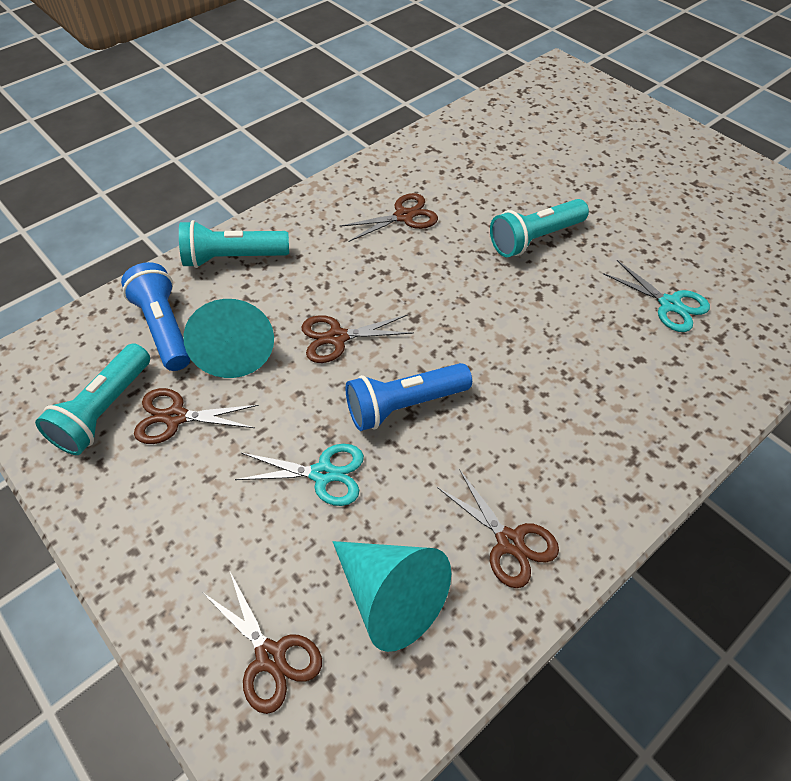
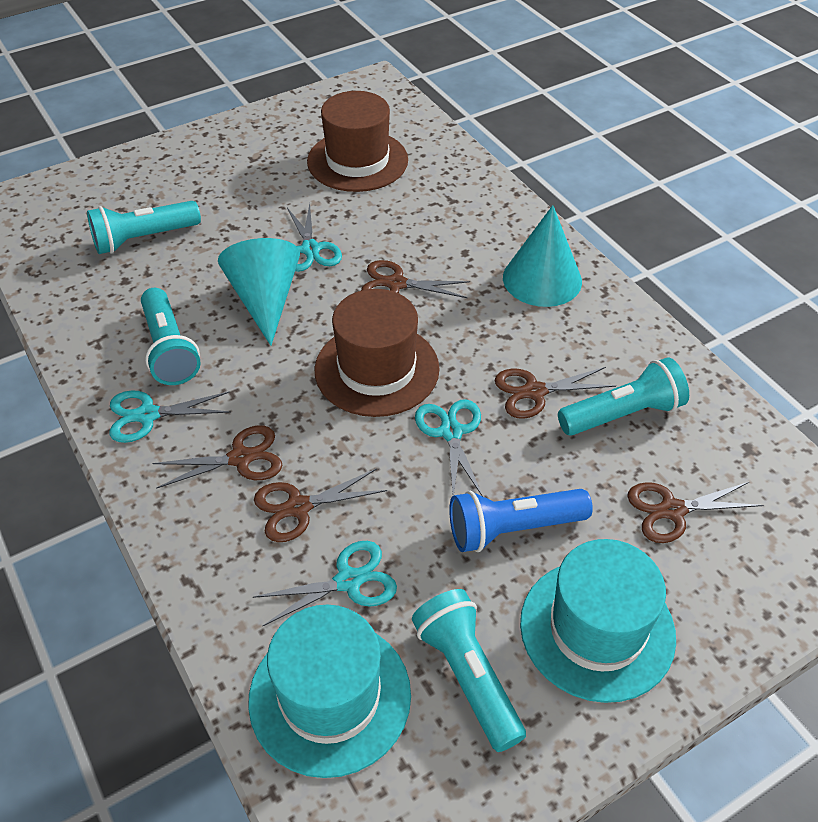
blue flashlight: [121,262,190,371] [346,363,472,431] = 2 -> [449,489,593,552] = 1
brown hat: none = 0 -> [307,91,408,192] [315,289,440,417] = 2
turquoise flashlight: [35,343,150,455] [179,220,289,268] [490,199,589,257] = 3 -> [87,201,201,254] [141,288,201,385] [412,589,526,752] [558,357,689,436] = 4
turquoise hat: none = 0 -> [248,605,411,778] [520,539,676,703] = 2
turquoise scissors: [235,444,364,506] [603,260,710,332] = 2 -> [109,390,231,443] [253,541,397,627] [287,203,342,272] [415,399,483,496] = 4

